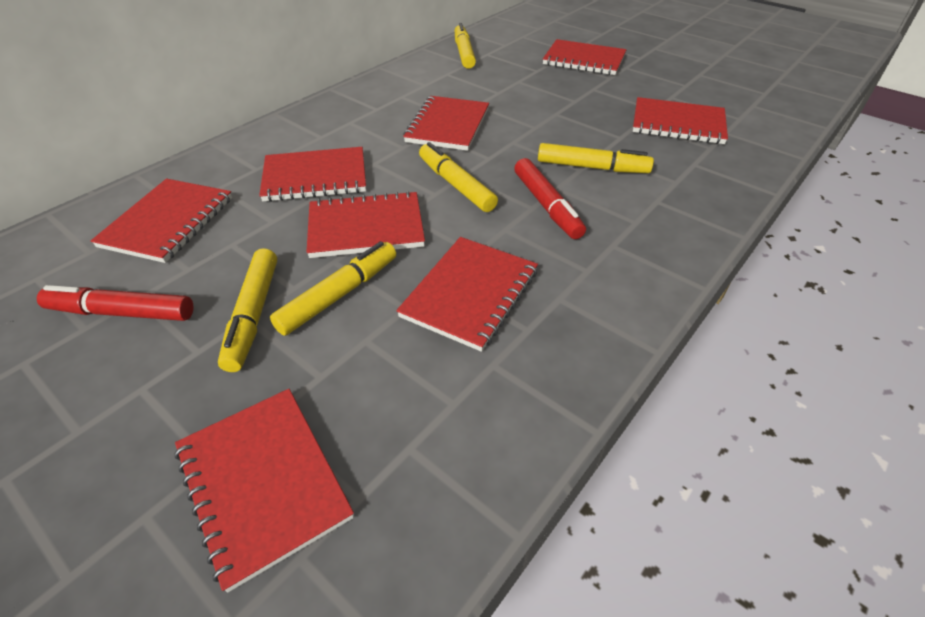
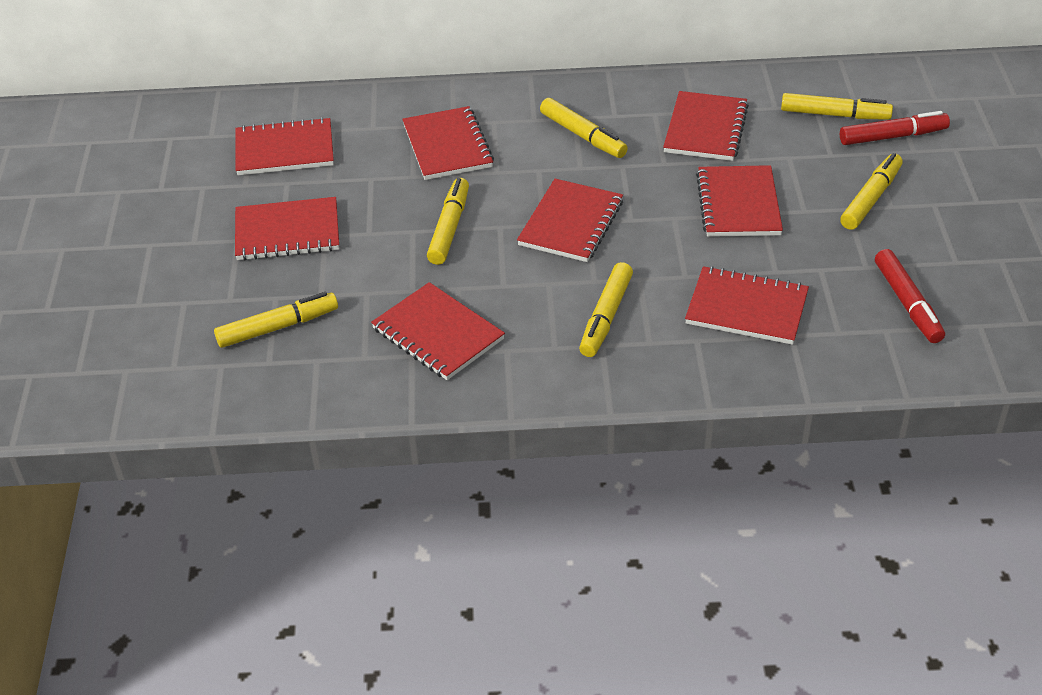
yellow marker: [218,248,277,372] [270,241,396,336] [419,142,498,212] [455,23,476,69] [538,143,654,173] = 5 -> [214,292,338,348] [427,178,469,265] [540,98,628,158] [579,262,633,357] [781,93,893,120] [840,153,903,230] = 6

